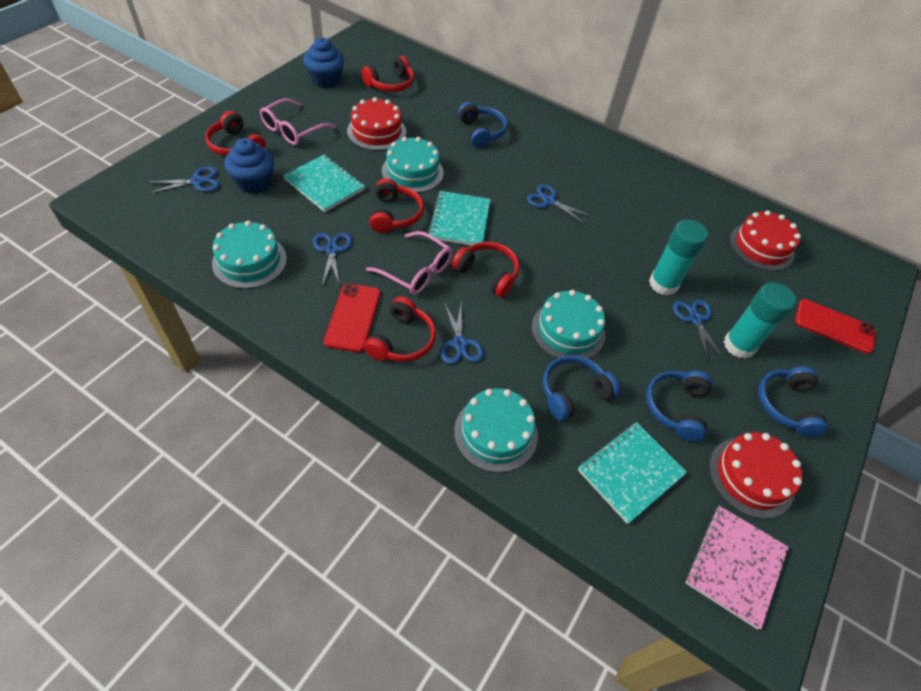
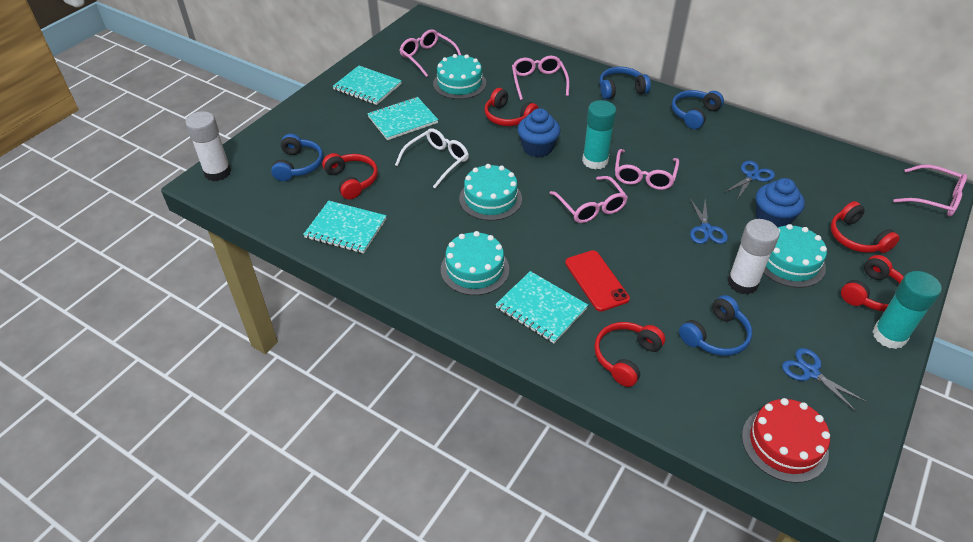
blue scissors: [148,167,220,194] [313,233,352,286] [440,302,484,364] [527,184,592,224] [673,300,724,360] = 5 -> [690,199,728,244] [724,161,775,200] [782,348,866,412] = 3
pink glasses: [260,99,336,145] [366,231,452,295] = 2 -> [399,29,461,77] [512,56,569,100] [550,176,628,223] [615,149,679,190] [893,165,967,216] = 5
pink notebook: [686,506,789,630] = 1 -> none = 0
red cake: [347,97,406,150] [709,432,802,519] [730,210,801,271] = 3 -> [742,398,830,483] = 1
red phone: [324,283,381,352] [795,299,876,354] = 2 -> [565,250,630,312] = 1
turquoise notebook: [283,154,365,212] [428,191,491,246] [578,422,687,524] = 3 -> [303,201,387,254] [333,66,402,105] [367,97,438,140] [495,271,588,343] = 4
white glasses: none = 0 -> [395,128,469,188] = 1
white glue stick: none = 0 -> [185,111,231,181] [727,219,780,295] = 2

